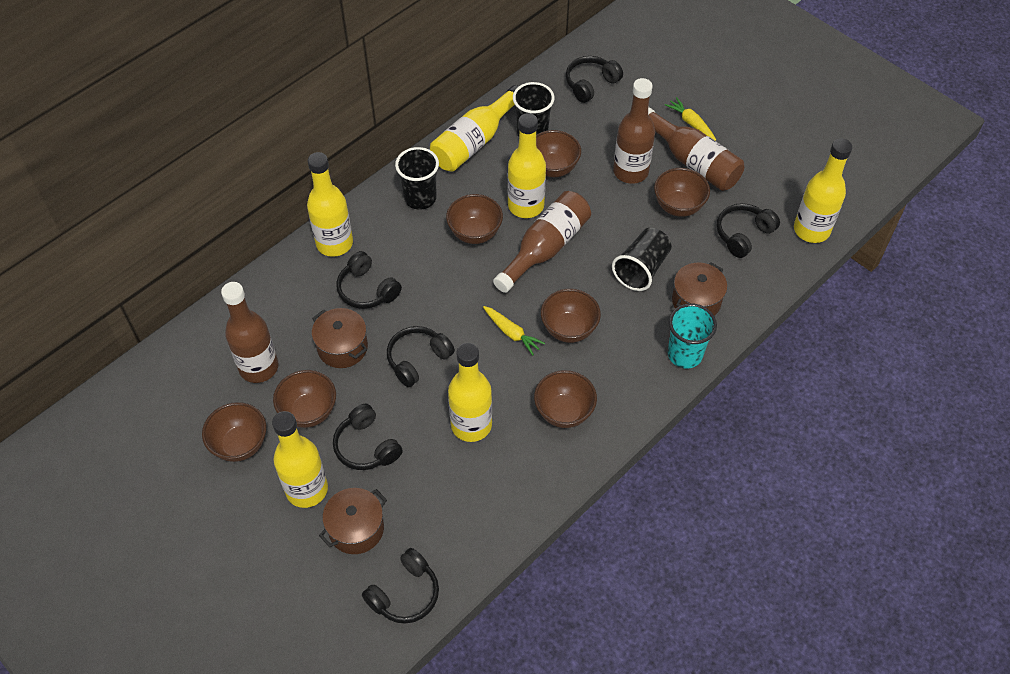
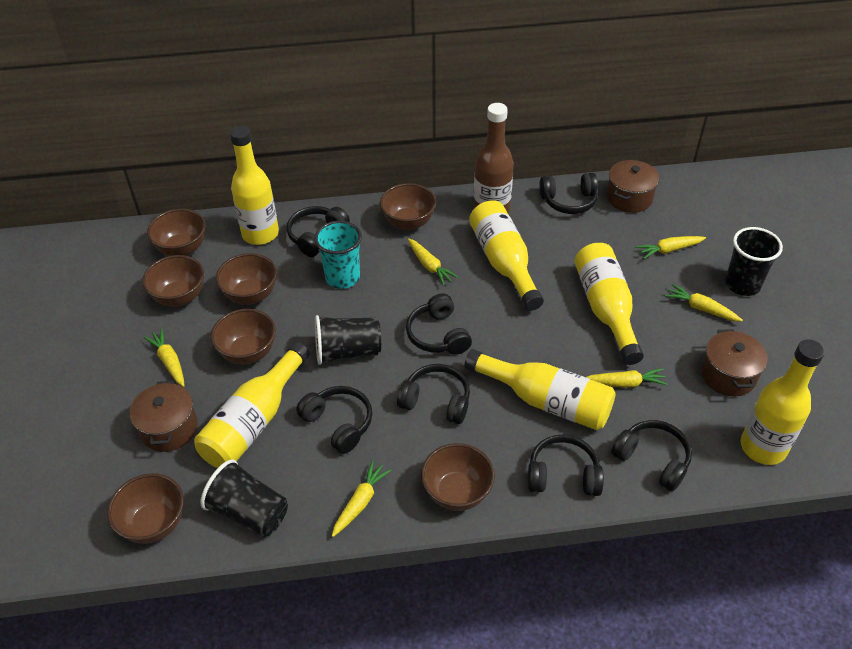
black headphones: [333,403,403,470] [336,251,402,309] [362,548,439,624] [387,326,455,387] [566,56,623,103] [717,203,780,258] = 6 -> [287,206,350,257] [296,386,372,454] [397,364,470,424] [406,293,472,355] [528,435,604,496] [539,173,598,214] [611,420,692,491] = 7
brown bottle: [221,282,279,383] [493,191,591,293] [613,78,655,184] [648,107,744,191] = 4 -> [473,103,514,214] = 1
yellow carrot: [483,306,545,355] [665,97,716,141] = 2 -> [143,329,185,387] [332,460,391,537] [408,238,459,286] [586,368,668,388] [635,236,706,259] [665,284,743,322] = 6

